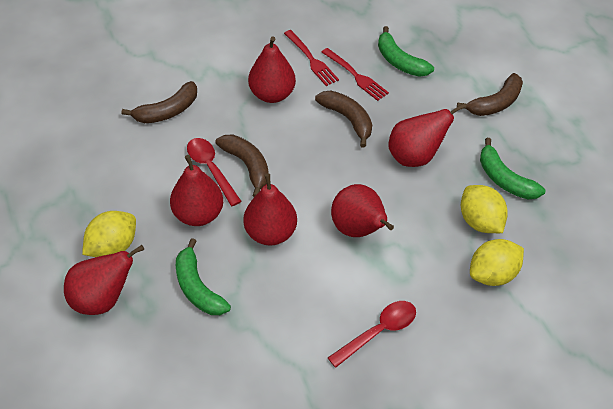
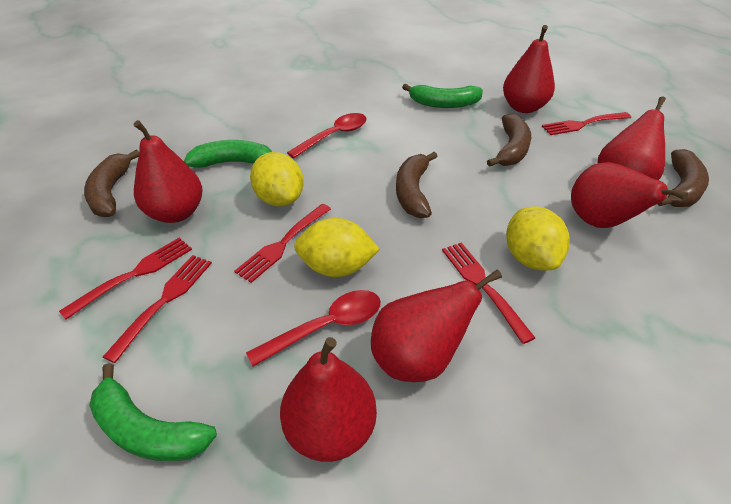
red fork: [284,30,339,86] [321,48,389,101] = 2 -> [59,238,192,320] [103,255,212,363] [234,204,331,283] [442,242,535,344] [542,112,631,135] = 5

